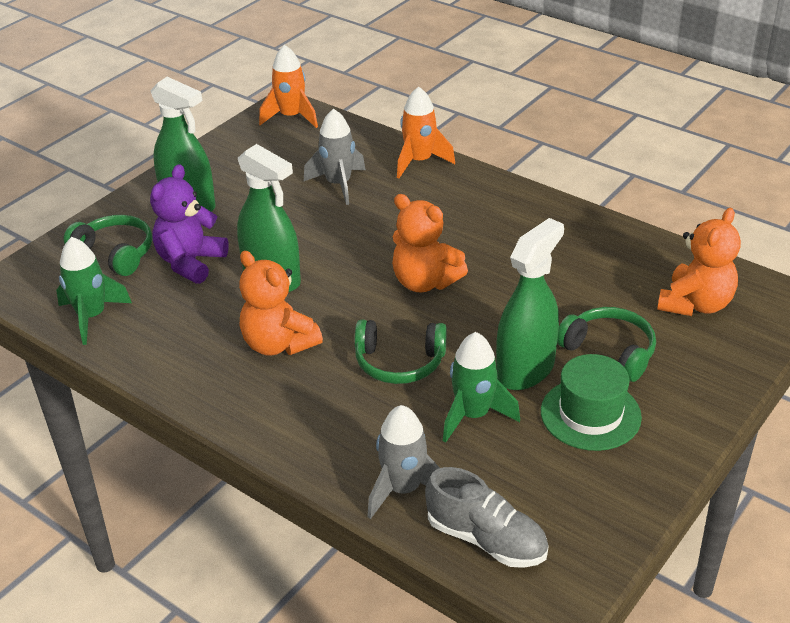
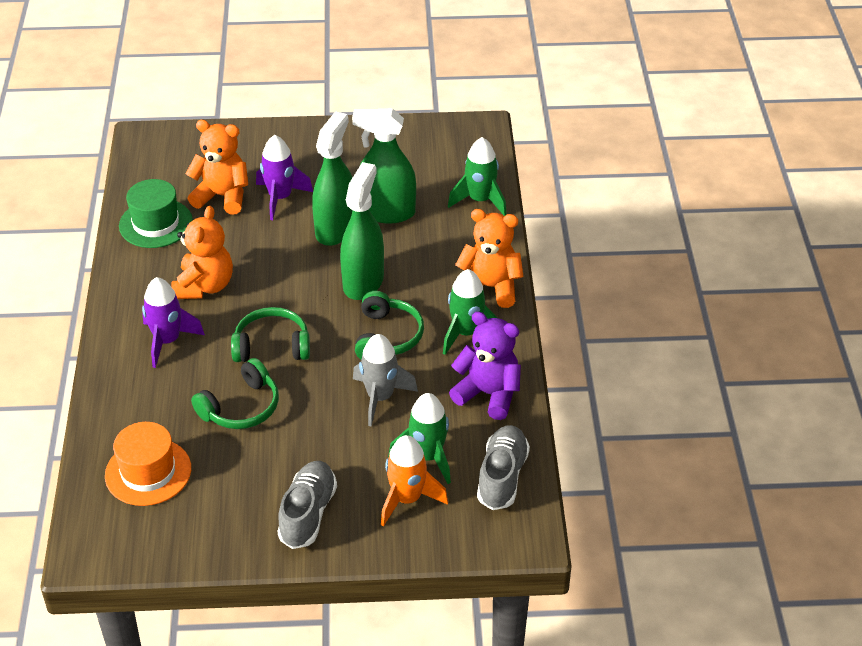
green rocket: [56,237,132,345] [443,332,520,443] = 2 -> [388,393,451,484] [443,269,497,355] [448,137,507,216] = 3
grey rocket: [303,109,366,205] [367,405,440,519] = 2 -> [353,334,418,427] = 1
grey shoe: [425,467,548,568] = 1 -> [277,461,337,549] [477,425,530,510] = 2
orange hat: none = 0 -> [105,422,191,506] = 1
orange rocket: [259,45,318,128] [397,86,455,178] = 2 -> [381,435,448,527] = 1
purple rocket: none = 0 -> [142,277,205,368] [256,135,313,220] = 2

